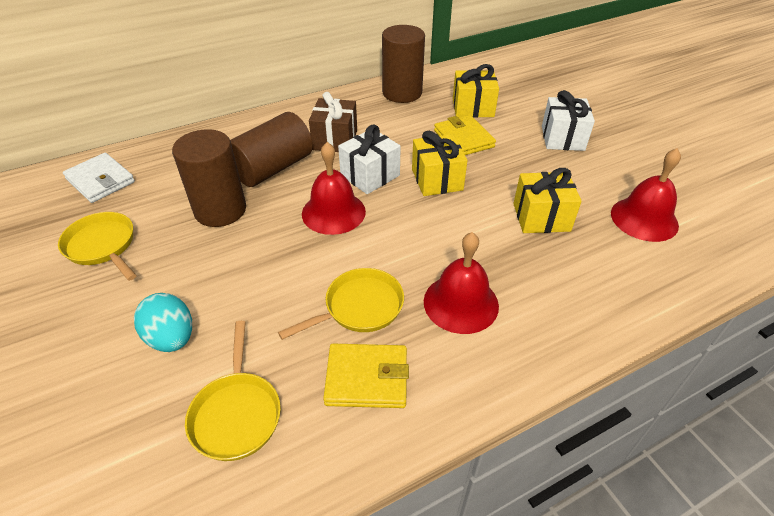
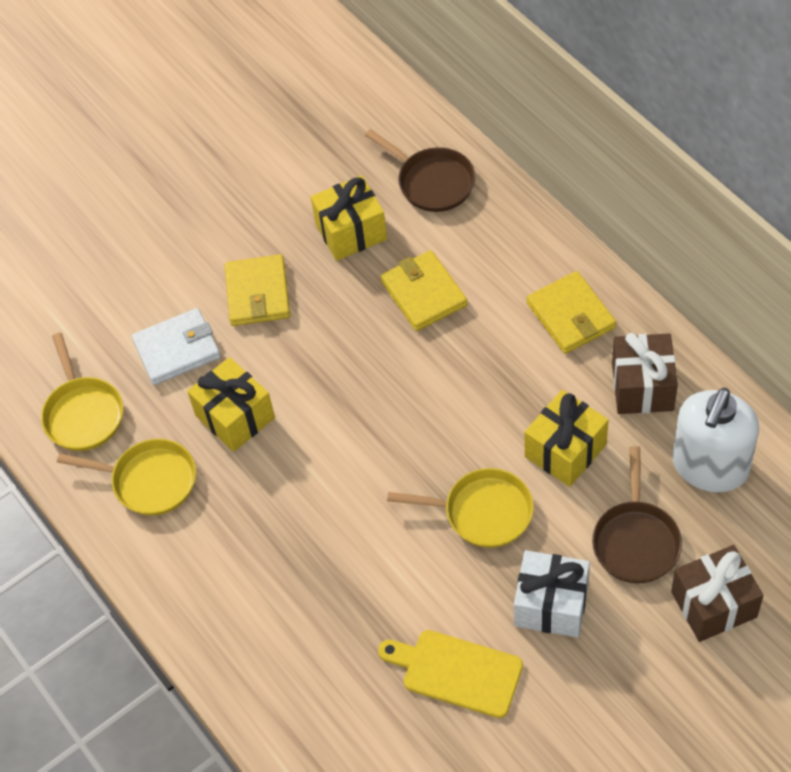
brown cylinder: [172,129,246,227] [230,112,313,187] [382,25,425,103] = 3 -> none = 0
brown gift: [309,92,357,152] = 1 -> [612,333,678,414] [671,545,764,642] = 2
brown pan: none = 0 -> [365,129,476,212] [592,446,682,584] = 2
red bell: [302,142,366,235] [424,232,499,334] [611,148,681,242] = 3 -> none = 0
turquoise egg: [134,293,192,352] = 1 -> none = 0
white gift: [338,125,401,194] [542,90,595,151] = 2 -> [514,550,590,638] = 1
white soap dispenser: none = 0 -> [672,388,759,492] = 1
yellow cutting board: none = 0 -> [378,630,523,718] = 1
yellow wallet: [323,344,409,408] [434,115,496,155] = 2 -> [225,254,290,326] [381,250,467,331] [527,271,616,354] = 3

